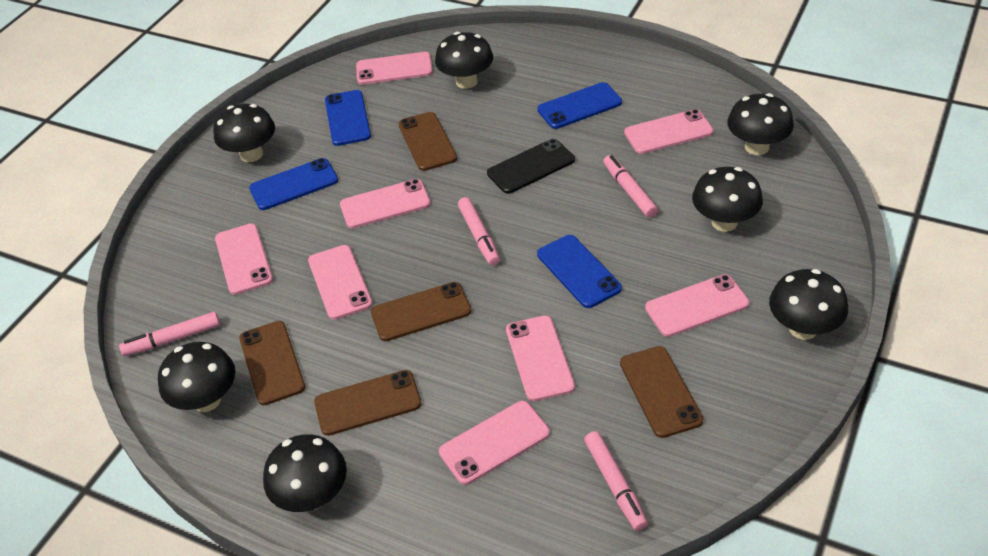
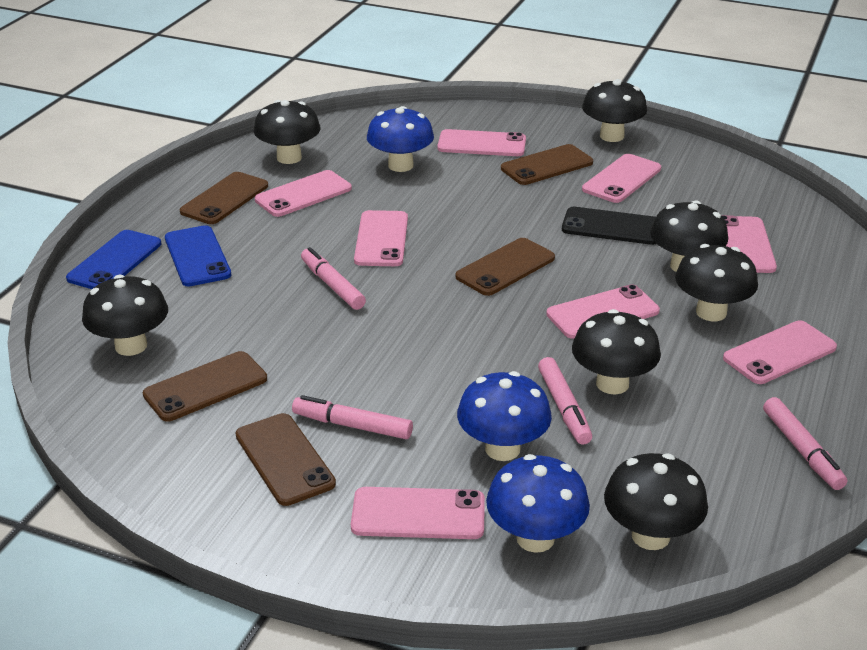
blue mushroom: none = 0 -> [367,106,434,172] [457,371,552,461] [486,454,590,553] = 3
blue phone: [249,158,338,210] [325,90,371,146] [537,82,622,129] [537,235,622,308] = 4 -> [66,230,161,289] [165,225,231,287] = 2

